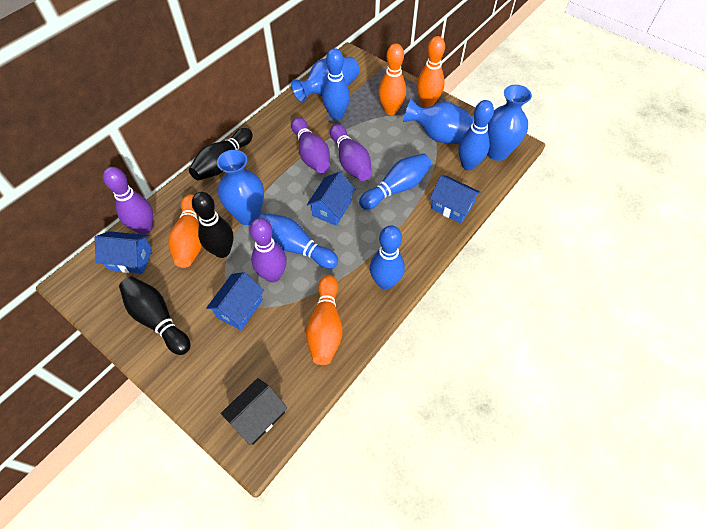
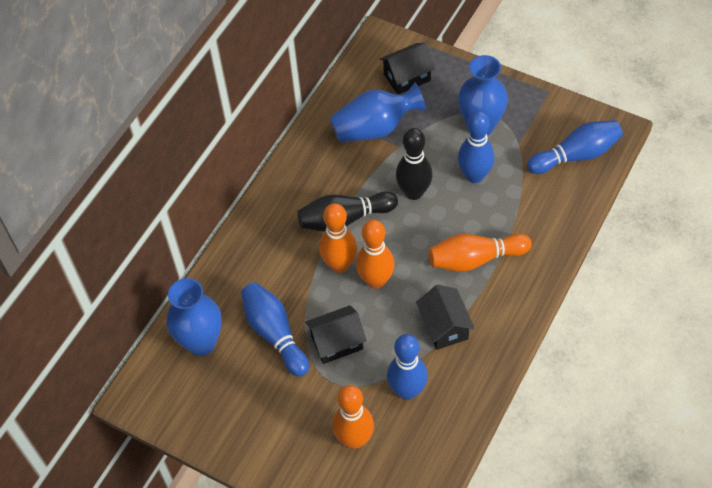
black bowling pin: [119,277,190,355] [189,128,253,180] [192,192,234,258] = 3 -> [297,191,398,232] [396,128,433,200] = 2
black house: [220,378,287,445] = 1 -> [305,305,367,364] [380,43,435,95] [416,285,475,350] = 3
blue bowling pin: [259,213,338,269] [322,48,350,120] [359,153,432,210] [370,225,405,290] [458,100,494,170] = 5 -> [241,282,309,377] [387,334,428,400] [458,111,494,183] [527,120,623,174] = 4
blue house: [95,231,152,274] [206,272,264,330] [307,172,356,226] [430,175,481,224] = 4 -> none = 0
blue vase: [217,150,264,225] [292,57,360,103] [403,99,474,144] [487,85,532,161] = 4 -> [166,278,222,356] [330,83,426,142] [458,55,508,136] = 3
purple bowling pin: [103,167,153,234] [249,218,287,282] [291,117,330,173] [330,124,372,181] = 4 -> none = 0

